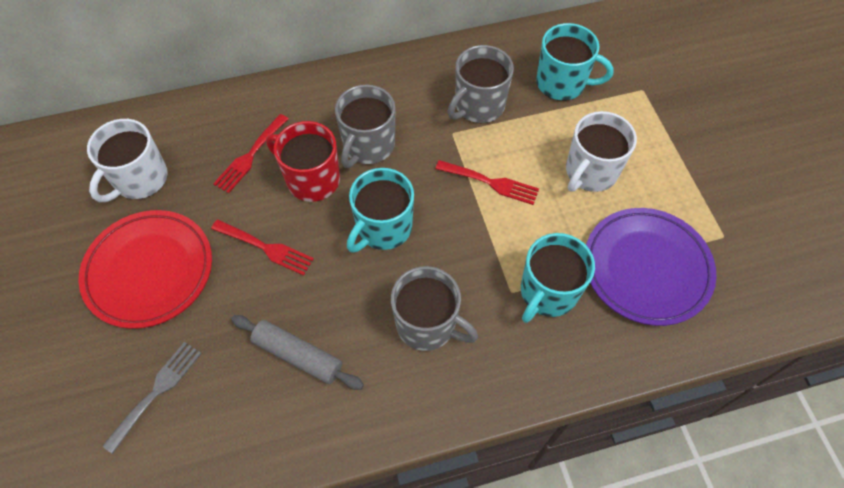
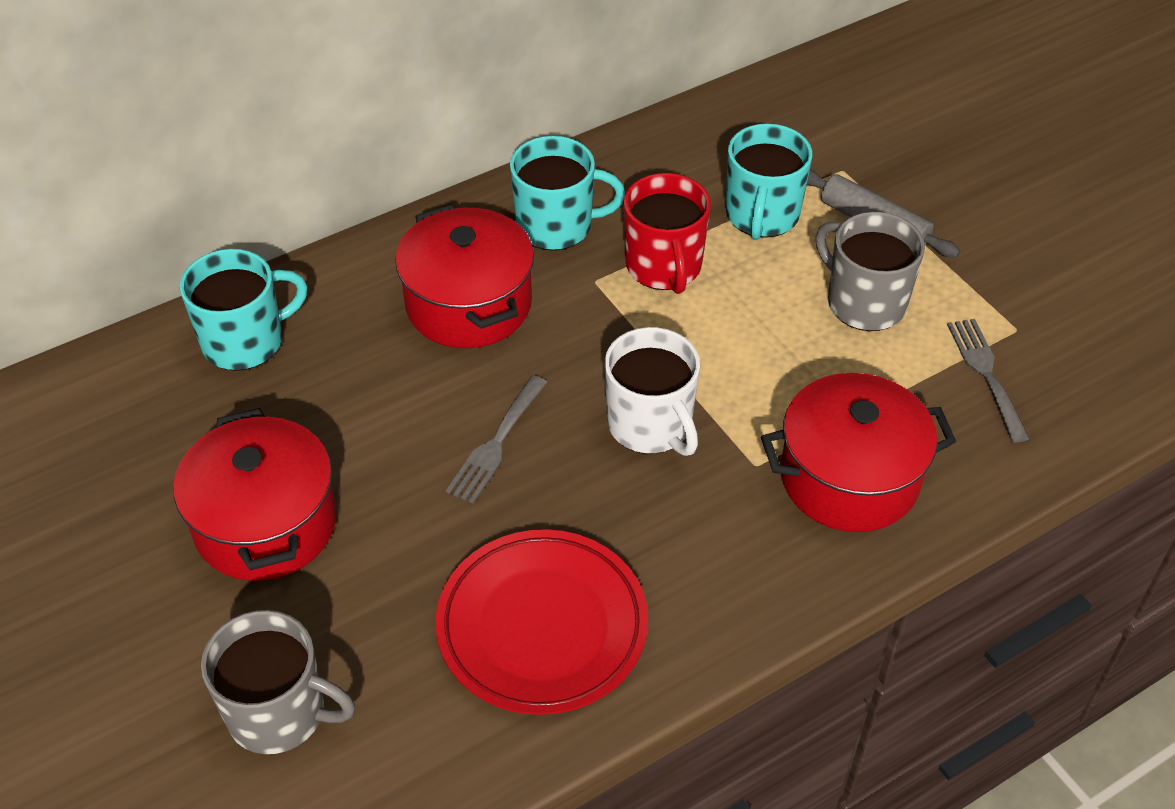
grey fork: [102,342,202,454] = 1 -> [446,375,547,504] [947,319,1030,443] = 2
grey mug: [335,85,395,168] [391,266,478,351] [448,45,514,123] = 3 -> [201,610,355,754] [816,212,925,331] = 2
purple plate: [586,208,717,326] = 1 -> none = 0
red fork: [211,220,314,276] [213,114,288,193] [435,160,539,205] = 3 -> none = 0
red pot: none = 0 -> [173,408,337,581] [395,204,534,348] [761,373,956,532] = 3
white mug: [87,119,168,202] [566,111,637,192] = 2 -> [605,327,700,456] = 1

